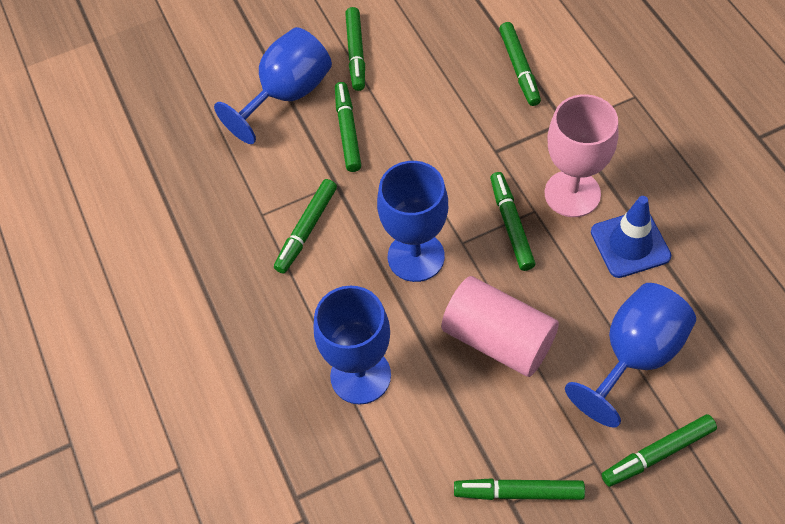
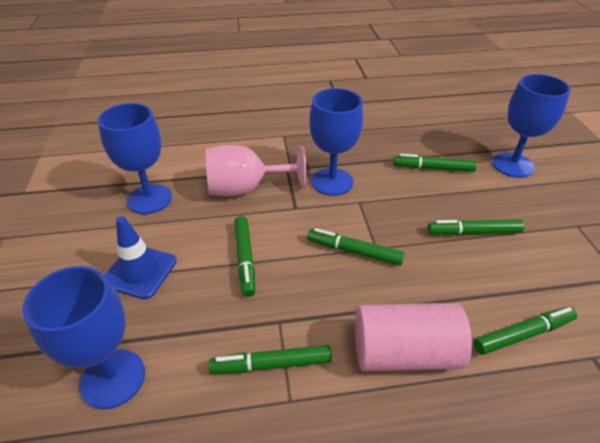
green marker: [274,179,337,274] [335,82,361,172] [345,7,365,91] [454,478,585,500] [490,172,536,271] [499,22,541,106] [602,414,717,487] = 7 -> [208,345,332,374] [234,216,255,297] [307,228,405,266] [393,154,477,172] [427,219,524,235] [473,307,577,355] = 6

